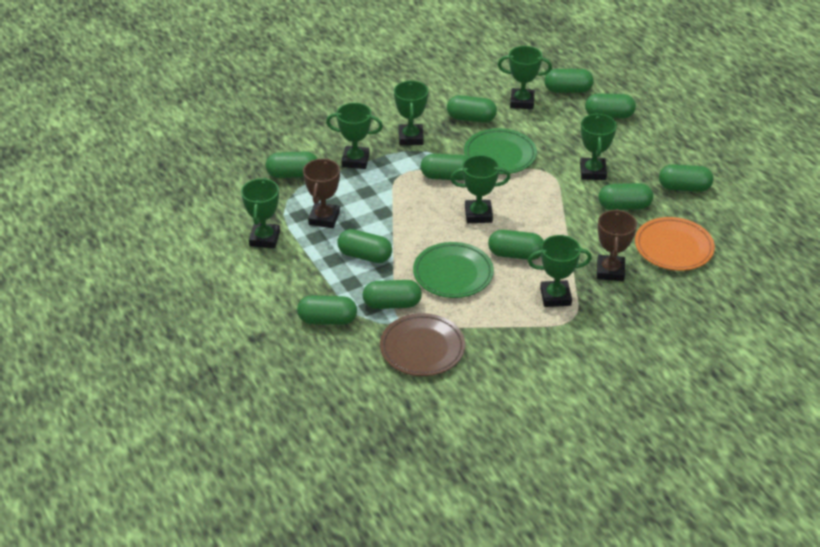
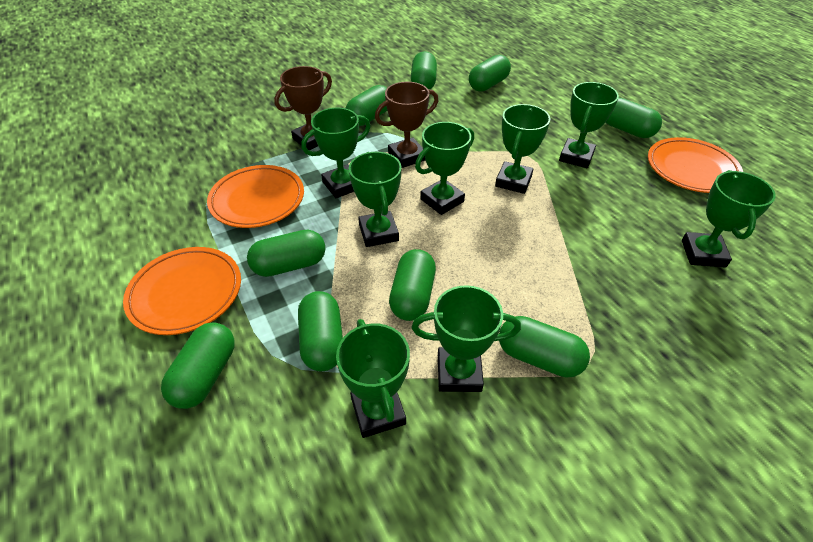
brown plate: [380,313,465,376] = 1 -> none = 0
green capsule: [266,151,317,178] [297,295,357,325] [337,229,392,263] [362,280,422,309] [420,154,469,180] [447,95,497,123] [488,230,544,260] [544,69,594,93] [585,94,636,118] [599,183,653,210] [659,164,713,192] = 11 -> [161,322,235,409] [247,230,326,277] [298,291,343,371] [346,85,388,126] [389,249,436,321] [411,51,437,89] [469,55,511,92] [499,316,590,378] [606,98,662,138] = 9
green plate: [413,242,494,298] [464,128,537,174] = 2 -> none = 0
green trophy: [241,178,280,248] [326,103,383,169] [394,80,428,145] [450,155,510,223] [498,46,552,109] [528,235,592,307] [580,113,617,180] = 7 -> [301,108,370,198] [336,319,410,438] [349,152,402,247] [412,285,521,392] [415,122,474,215] [495,104,550,194] [559,82,619,168] [682,170,776,268] = 8
orange plate: [635,217,715,271] = 1 -> [123,247,241,335] [207,165,304,228] [648,137,743,193] = 3

